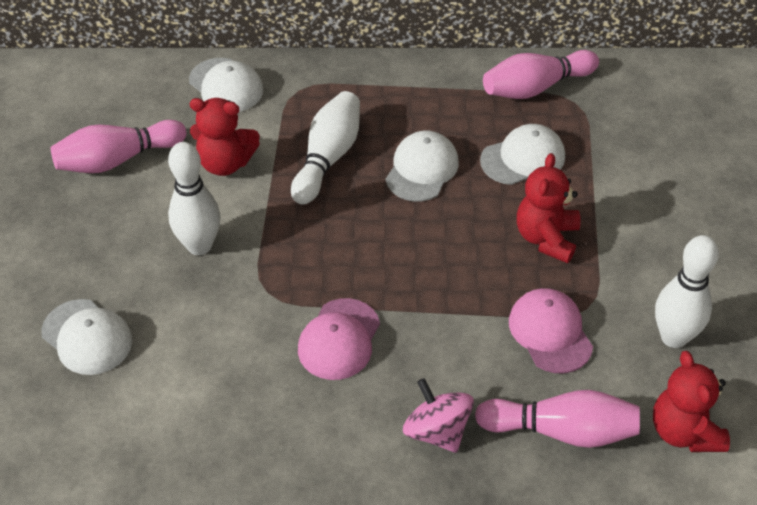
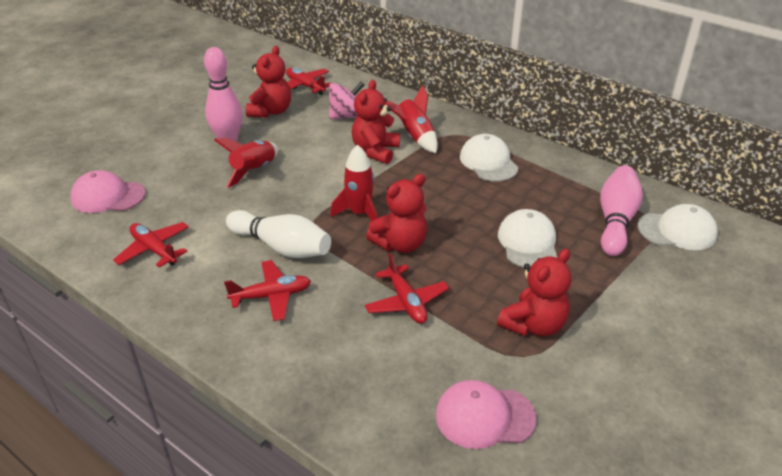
pink bowling pin: [51,120,186,173] [475,390,640,448] [483,50,599,99] = 3 -> [204,47,242,142] [600,165,643,256] = 2
red plane: none = 0 -> [113,222,189,268] [224,260,311,321] [286,68,332,95] [365,253,449,324] = 4
red rocket: none = 0 -> [214,138,279,188] [330,145,378,221] [385,85,438,153] = 3
red teddy bear: [190,98,260,176] [517,153,581,263] [653,351,730,452] = 3 -> [246,46,291,117] [352,80,400,164] [366,174,427,253] [497,249,571,337] = 4
white bowling pin: [168,142,221,255] [291,91,360,204] [655,235,719,348] = 3 -> [226,210,331,258] = 1
white cap: [41,299,132,375] [189,58,263,112] [386,131,459,202] [480,124,565,185] = 4 -> [460,134,518,182] [498,209,558,268] [637,204,718,250] = 3

